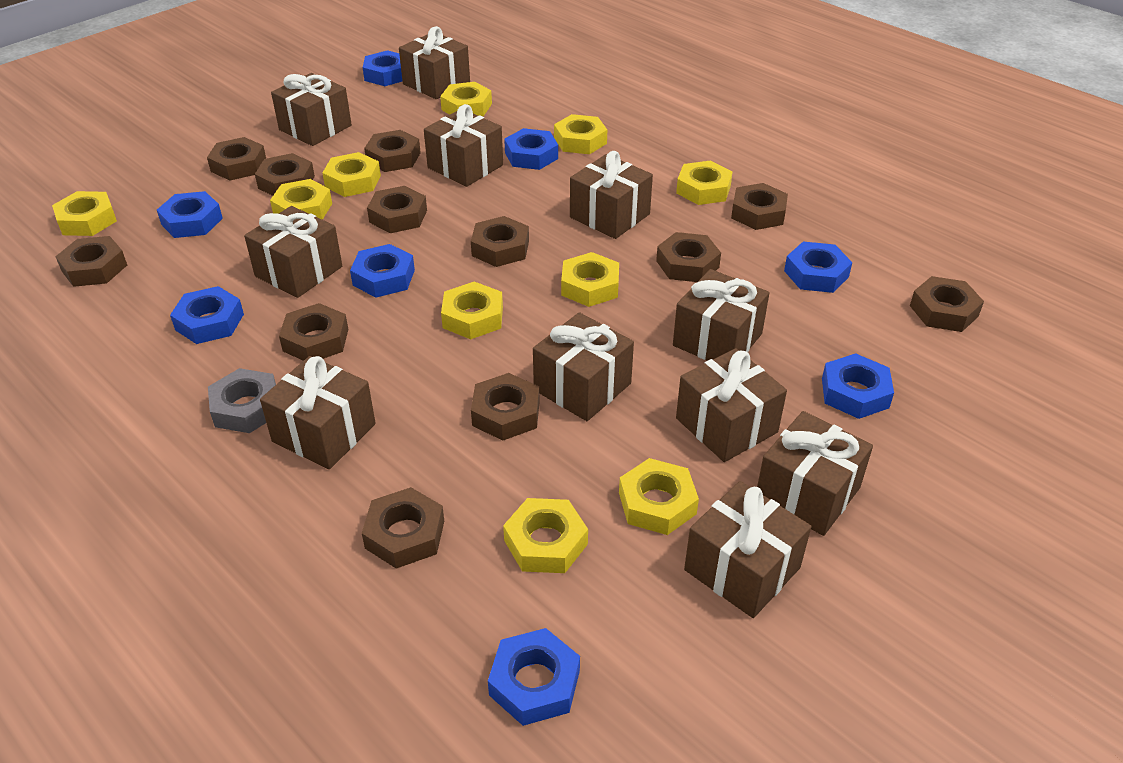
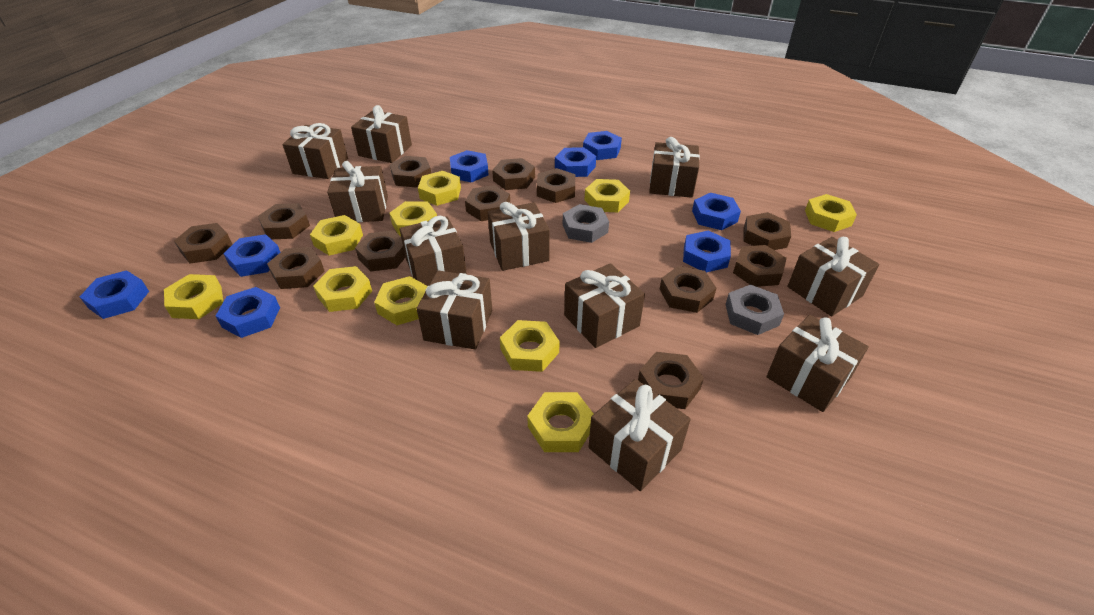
grey nut: [208,368,276,433] = 1 -> [563,204,609,243] [725,284,784,335] = 2

